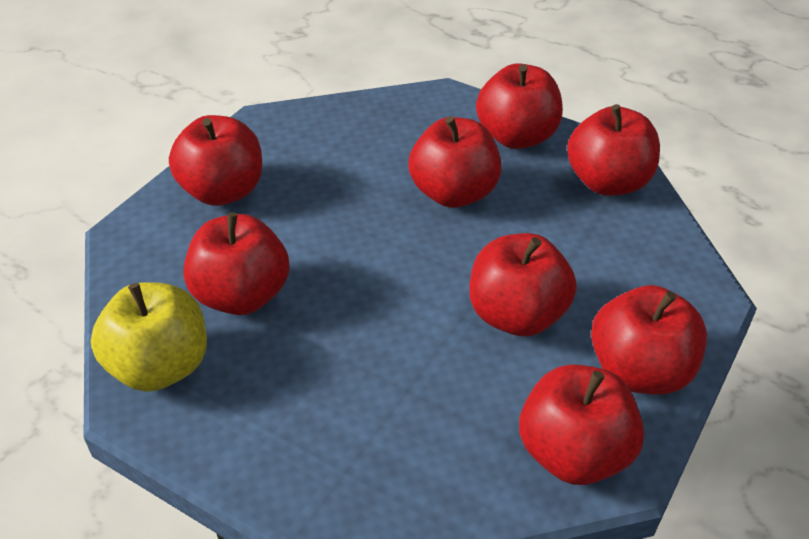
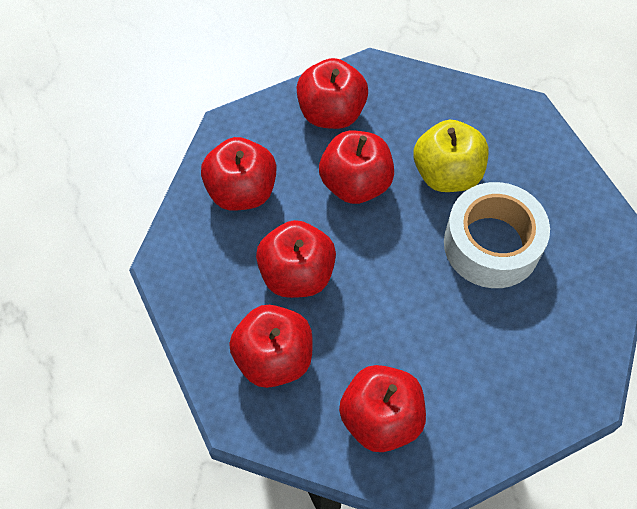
red apple: [169,115,262,206] [183,212,290,315] [408,116,502,208] [470,233,577,336] [476,63,563,149] [519,365,644,485] [567,104,660,196] [591,285,707,395] = 8 -> [201,137,277,211] [229,305,313,388] [256,220,336,298] [296,58,368,129] [319,131,394,204] [339,365,426,452] = 6
white tape: none = 0 -> [444,182,550,288] = 1

